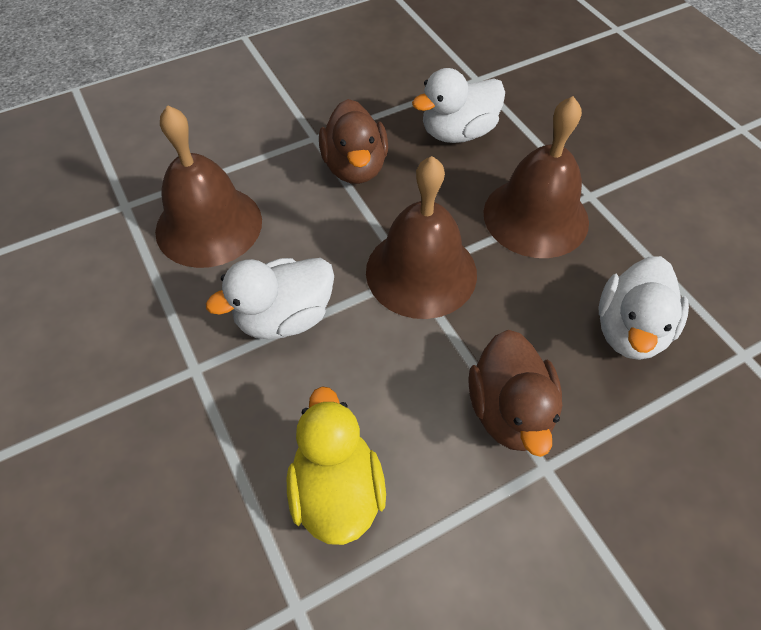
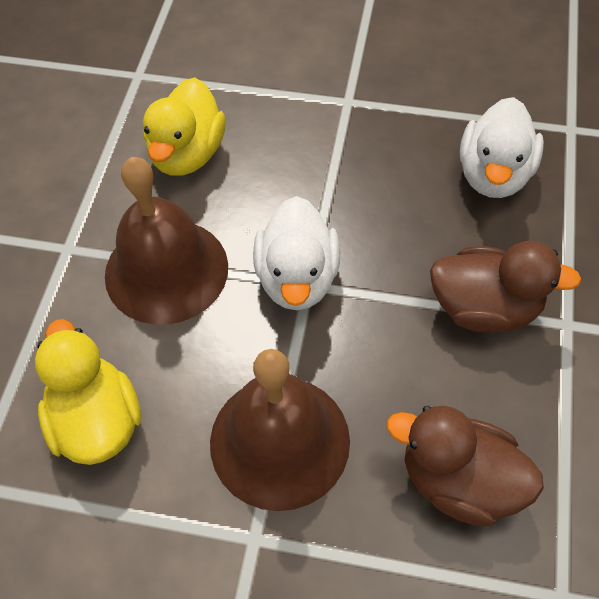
brown bell: [155,105,262,268] [366,156,477,319] [483,96,589,258] = 3 -> [105,157,228,325] [210,349,350,511] = 2
white duck: [206,258,334,340] [412,68,505,143] [599,256,689,360] = 3 -> [253,196,340,310] [460,97,544,198] = 2
yellow duck: [287,386,386,545] = 1 -> [35,319,141,465] [143,77,225,176] = 2

